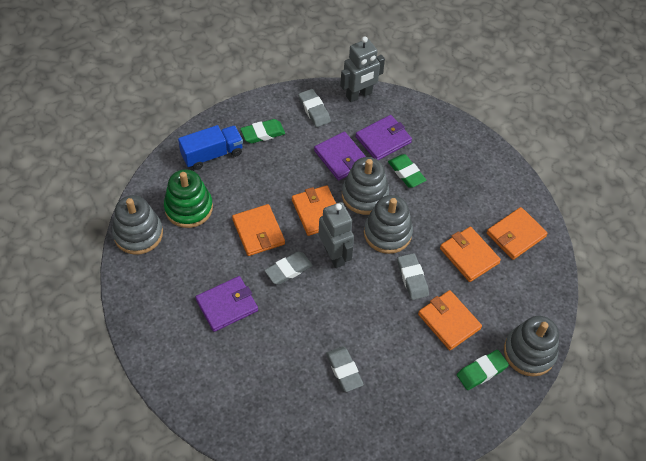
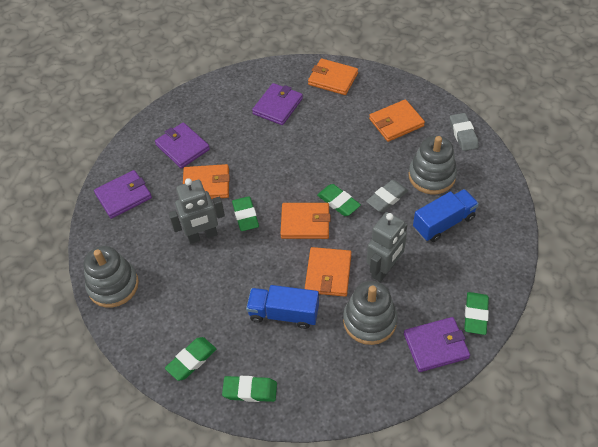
blue truck: [178,125,243,170] = 1 -> [246,285,319,329] [413,189,479,242] = 2
green eraser: [240,119,285,143] [388,154,426,188] [457,350,509,390] = 3 -> [165,337,216,381] [222,376,277,402] [232,196,259,231] [317,184,361,216] [464,292,489,335] = 5
green stacking toy: [164,169,213,228] = 1 -> none = 0
grey eraser: [264,252,313,285] [298,89,331,127] [326,346,364,392] [397,253,429,300] = 4 -> [366,180,408,212] [450,113,479,151] = 2
grey stacking toy: [112,195,163,255] [342,157,389,215] [364,195,413,254] [504,316,559,376] = 4 -> [84,246,139,308] [343,281,397,345] [408,136,457,194] = 3
purple wallet: [195,276,258,332] [314,131,366,181] [355,115,412,160] = 3 -> [94,170,152,219] [155,122,210,168] [252,83,303,125] [404,317,470,372] = 4

